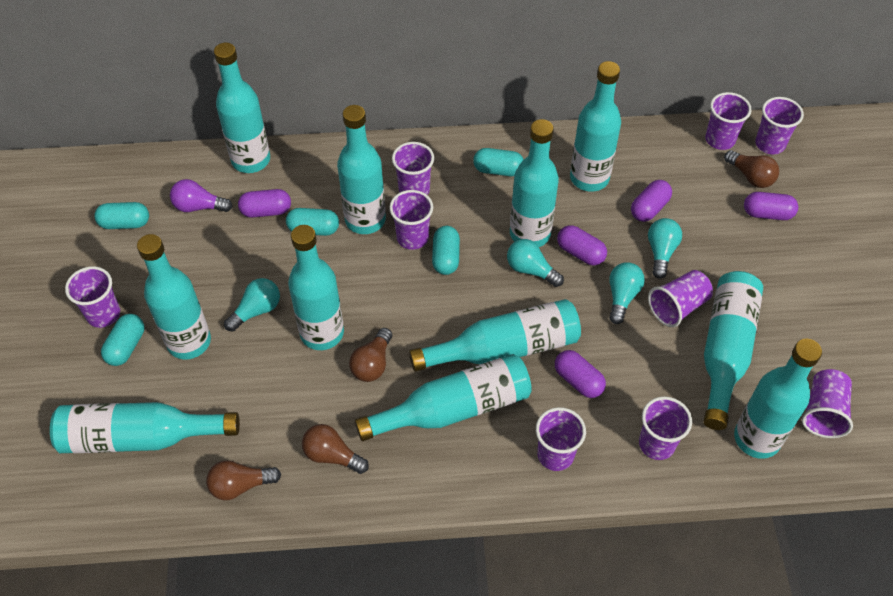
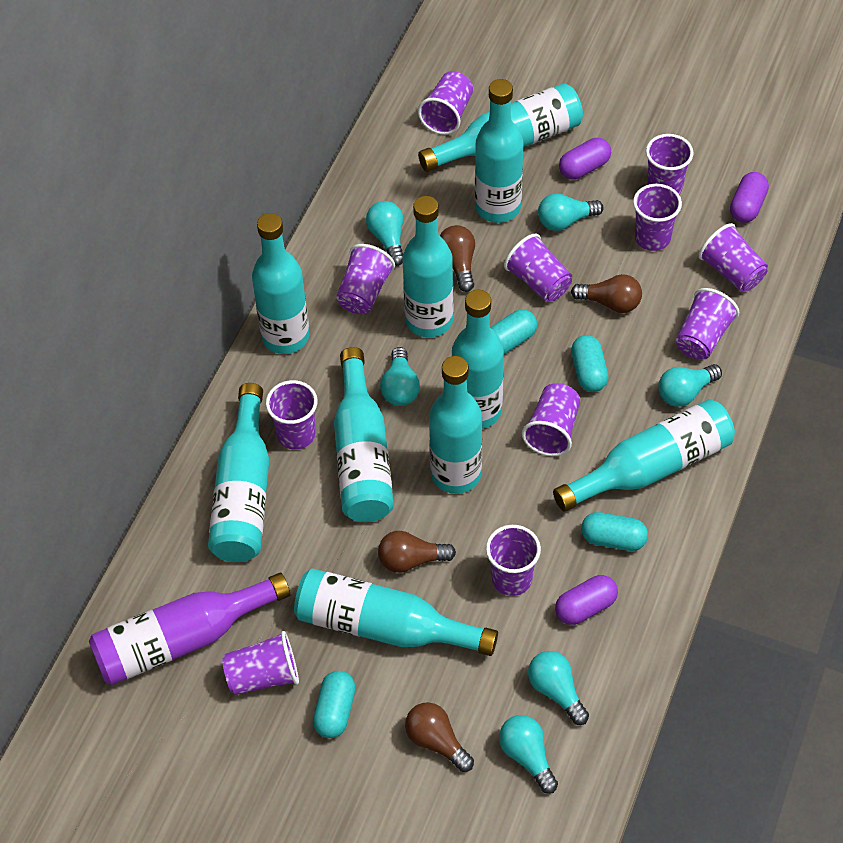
purple bottle: none = 0 -> [89,573,290,685] = 1
purple capsule: [238,189,291,218] [555,350,606,398] [557,225,607,265] [631,180,672,222] [744,192,798,220] = 5 -> [555,575,618,625] [559,138,611,179] [730,172,769,223] = 3
purple cup: [65,266,120,328] [389,190,433,250] [392,142,434,195] [536,407,586,471] [639,396,692,460] [648,270,713,327] [705,92,752,150] [755,97,804,154] [802,369,853,438] = 9 -> [222,631,299,695] [266,380,318,450] [336,244,395,314] [418,71,473,135] [486,525,541,596] [504,234,572,302] [522,383,580,456] [633,184,682,251] [646,134,694,195] [675,288,739,359] [699,223,768,292] = 11
purple light bulb: [170,179,232,212] = 1 -> none = 0
turquoise bottle: [50,402,240,453] [137,234,211,359] [214,43,270,173] [288,225,344,350] [337,105,386,234] [355,354,532,441] [409,299,581,372] [510,119,559,247] [570,61,621,192] [703,271,763,430] [734,339,822,459] = 11 -> [208,383,269,562] [252,213,310,354] [294,568,498,656] [334,347,394,522] [403,196,453,337] [418,83,583,172] [429,356,482,494] [452,289,504,429] [475,79,524,223] [553,399,735,511] = 10
turquoise capsule: [94,202,149,229] [101,314,144,366] [286,208,339,236] [432,226,460,275] [473,148,524,176] = 5 -> [313,671,355,738] [490,309,537,354] [571,335,608,392] [581,512,648,551] = 4
turquoise light bulb: [224,278,280,332] [507,239,564,287] [609,262,645,324] [648,218,682,279] = 4 -> [366,201,403,266] [380,347,420,406] [499,715,558,794] [528,651,589,725] [538,193,603,231] [658,364,722,407] = 6

